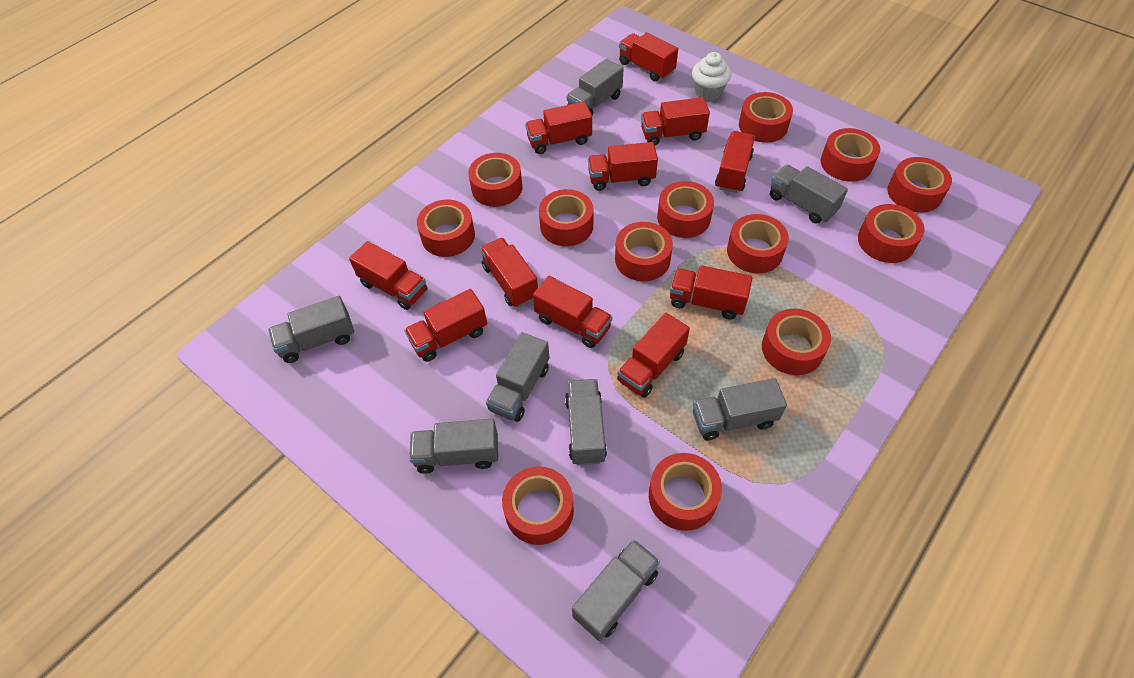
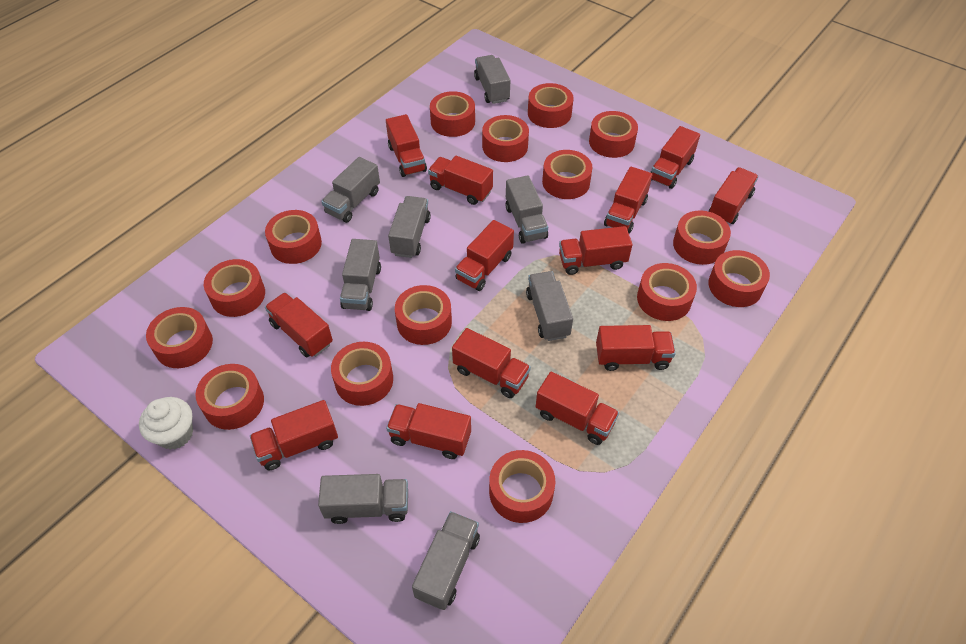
red tape: [417,200,475,257] [468,153,523,207] [502,466,574,545] [539,189,593,246] [615,222,673,281] [649,453,722,531] [657,181,714,238] [727,214,789,273] [739,92,793,143] [762,309,831,375] [821,128,880,182] [858,204,925,263] [887,157,952,213] = 13 -> [146,307,213,368] [196,364,264,430] [204,259,265,317] [265,210,322,264] [331,342,393,406] [395,285,452,345] [430,91,475,137] [482,115,529,162] [489,450,555,523] [528,83,573,128] [542,150,593,199] [589,111,638,158] [637,263,697,321] [673,211,731,265] [709,250,770,307] = 15
red truck: [349,241,428,310] [404,289,487,362] [480,238,538,307] [525,101,592,154] [533,276,612,348] [588,142,658,191] [617,313,690,398] [619,32,678,81] [641,97,710,146] [670,265,752,320] [715,131,755,193] = 11 -> [250,400,338,470] [265,292,333,357] [386,114,427,177] [386,403,471,459] [428,156,493,205] [452,328,531,398] [455,220,514,291] [536,372,619,445] [559,226,632,275] [596,325,676,371] [604,166,653,234] [650,126,700,189] [709,167,758,224] = 13

